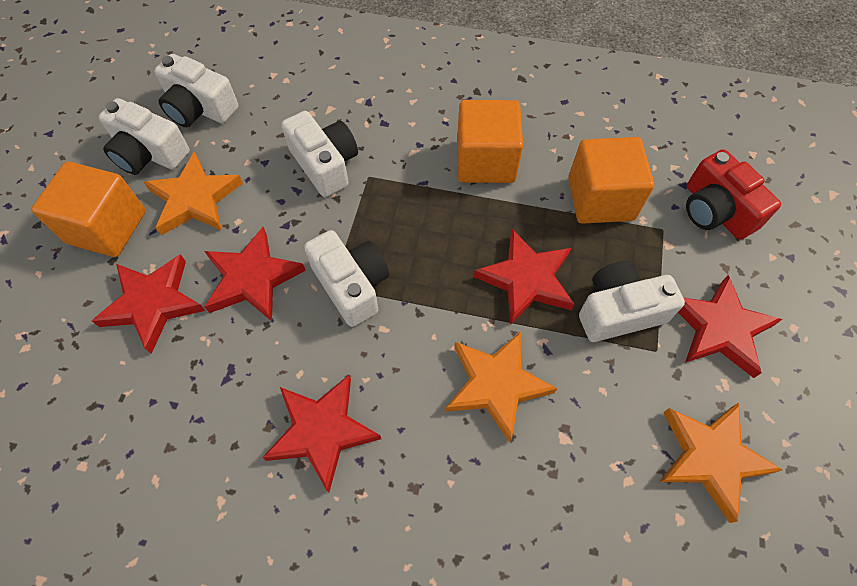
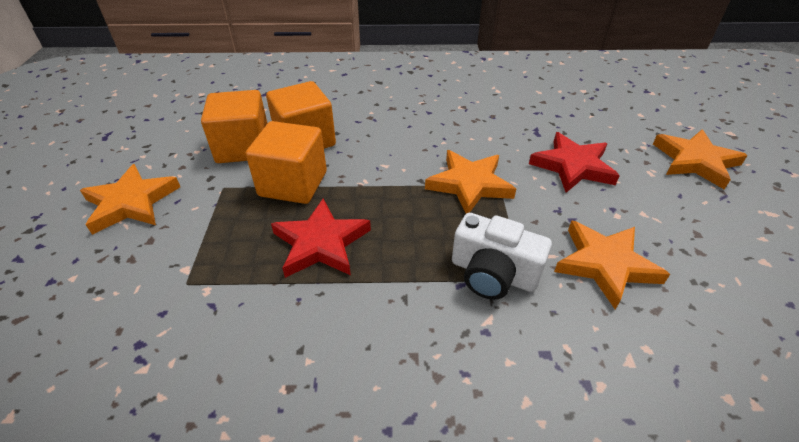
orange star: [144,152,243,235] [446,331,558,442] [659,403,783,523] = 3 -> [80,164,180,235] [425,150,516,213] [554,221,670,310] [653,129,748,189] = 4
red camera: [686,149,781,240] = 1 -> none = 0
red star: [92,254,205,354] [204,227,306,321] [262,375,381,492] [474,229,574,325] [678,275,782,378] = 5 -> [271,199,371,278] [529,132,620,193] = 2
white camera: [99,98,190,175] [154,54,238,127] [281,111,358,197] [304,230,389,327] [579,261,685,342] = 5 -> [452,213,552,300] = 1

